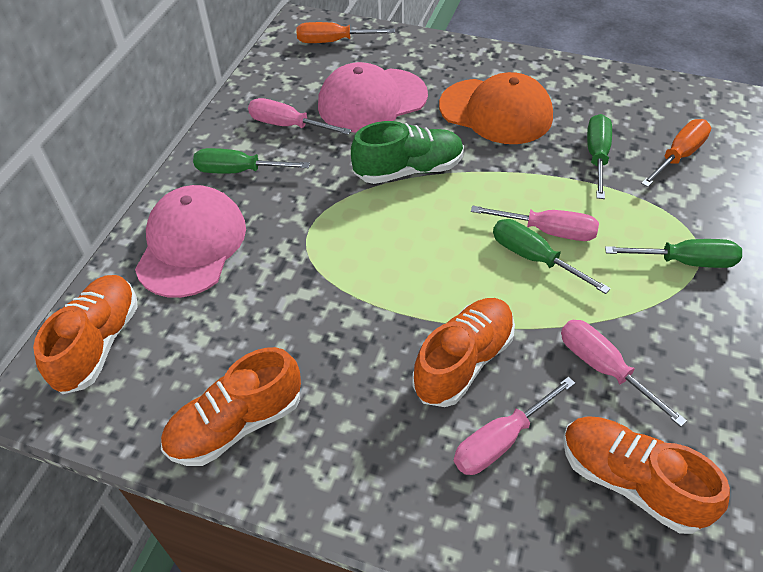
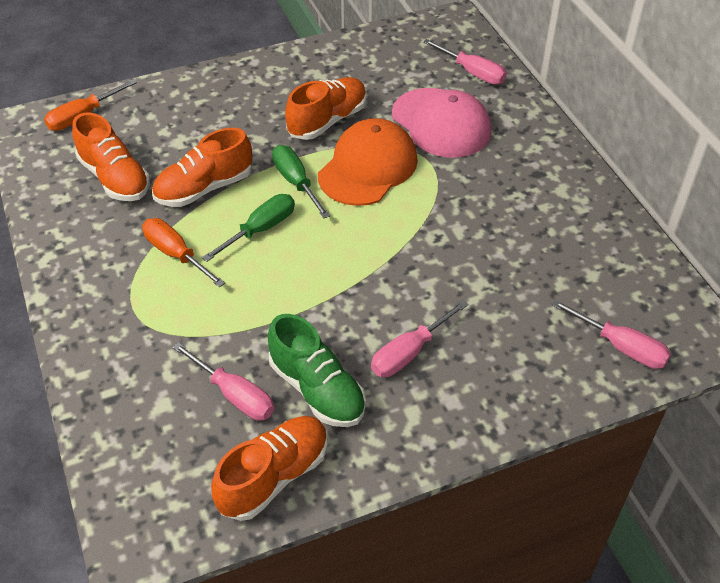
green screwdriver: [193,148,310,174] [493,219,611,294] [587,114,612,199] [605,239,742,268] = 4 -> [202,194,295,262] [272,145,330,218] = 2
pink cap: [135,185,246,298] [318,62,428,133] = 2 -> [392,88,491,158] = 1

